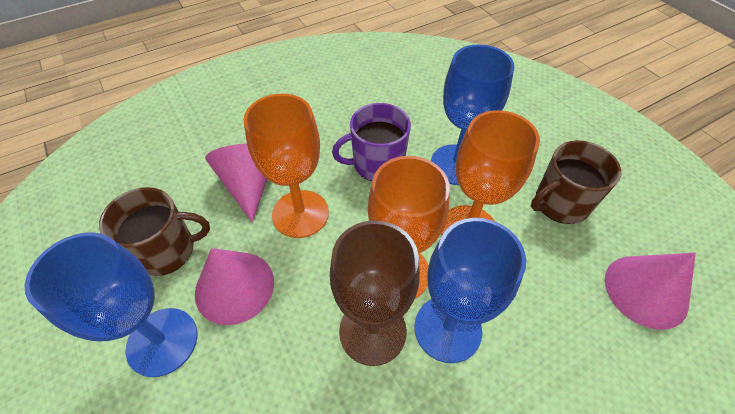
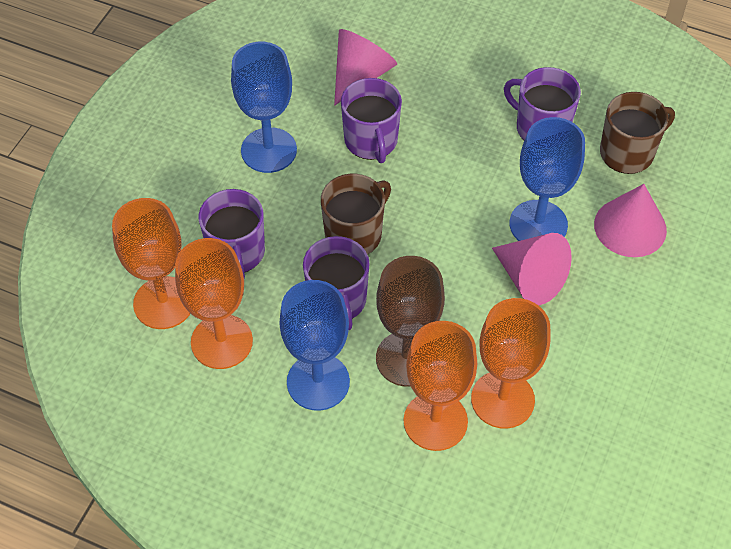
orange goblet: [244,94,329,238] [368,156,450,299] [441,110,540,237] = 3 -> [112,198,190,329] [175,238,253,369] [404,321,477,451] [471,298,550,429] = 4
purple mug: [332,103,411,181] = 1 -> [199,189,265,279] [303,236,370,330] [341,78,402,163] [504,67,581,140] = 4

